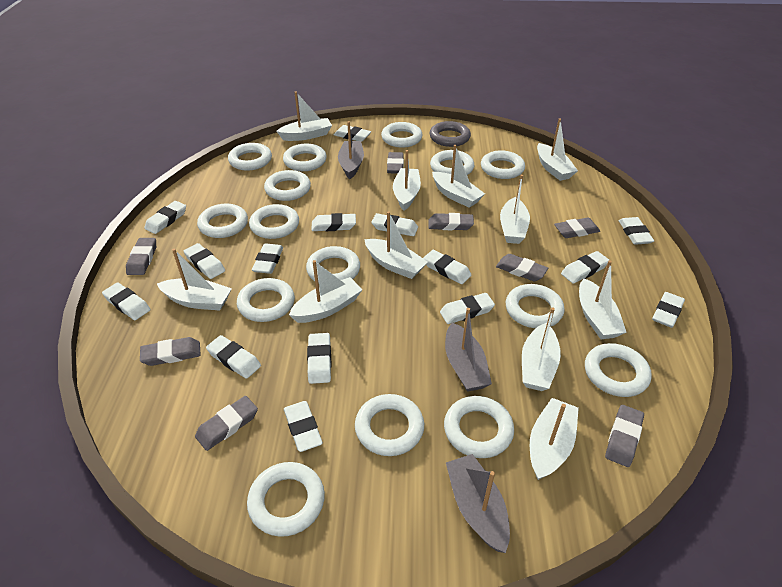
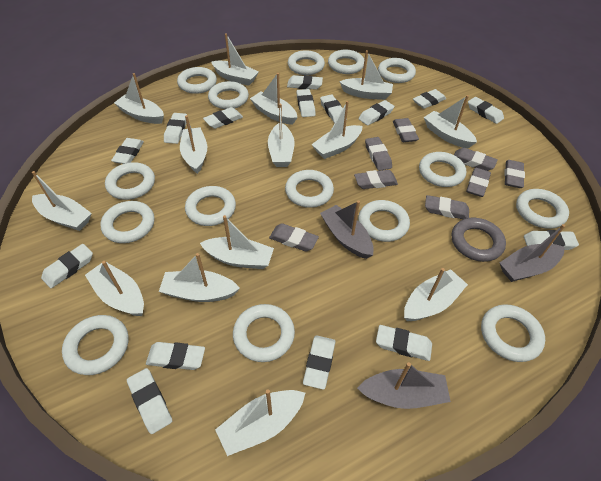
white boat: [157,249,232,311] [276,91,332,141] [289,260,363,323] [364,211,428,279] [393,150,421,211] [432,145,485,208] [500,174,530,244] [522,307,561,391] [530,398,579,480] [537,118,578,181] [579,260,627,339] = 11 -> [32,171,92,231] [85,261,144,316] [114,73,164,124] [159,253,240,302] [180,115,207,174] [200,215,274,269] [211,33,259,86] [215,389,305,456] [250,73,298,125] [268,103,295,167] [311,101,362,159] [339,50,393,100] [404,268,468,321] [424,95,477,148] = 14

